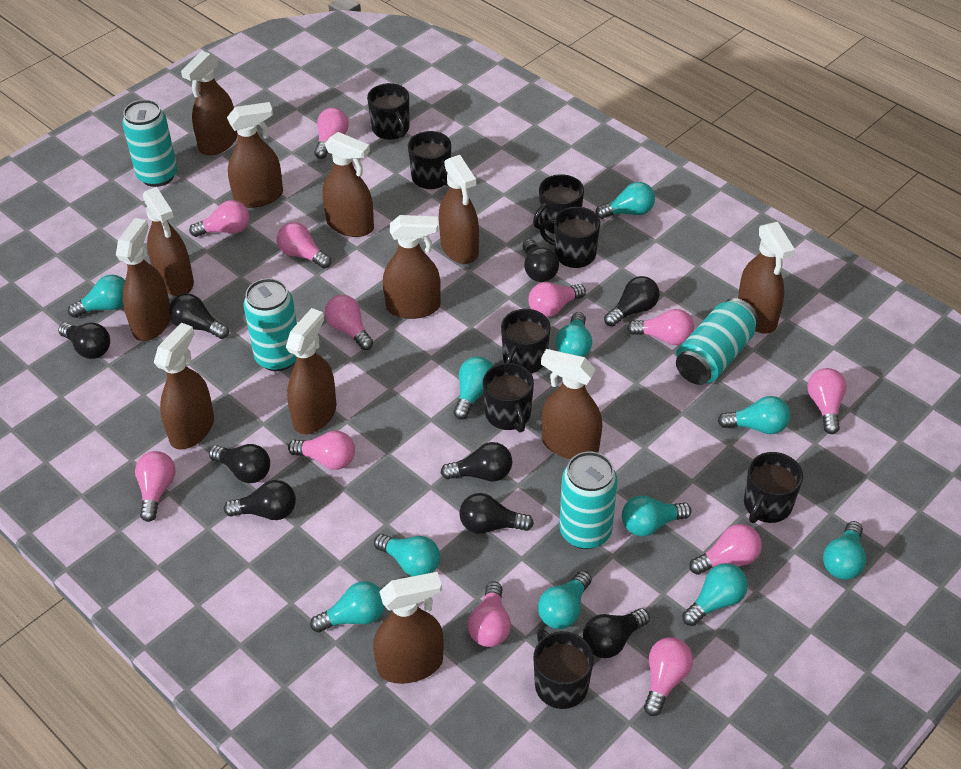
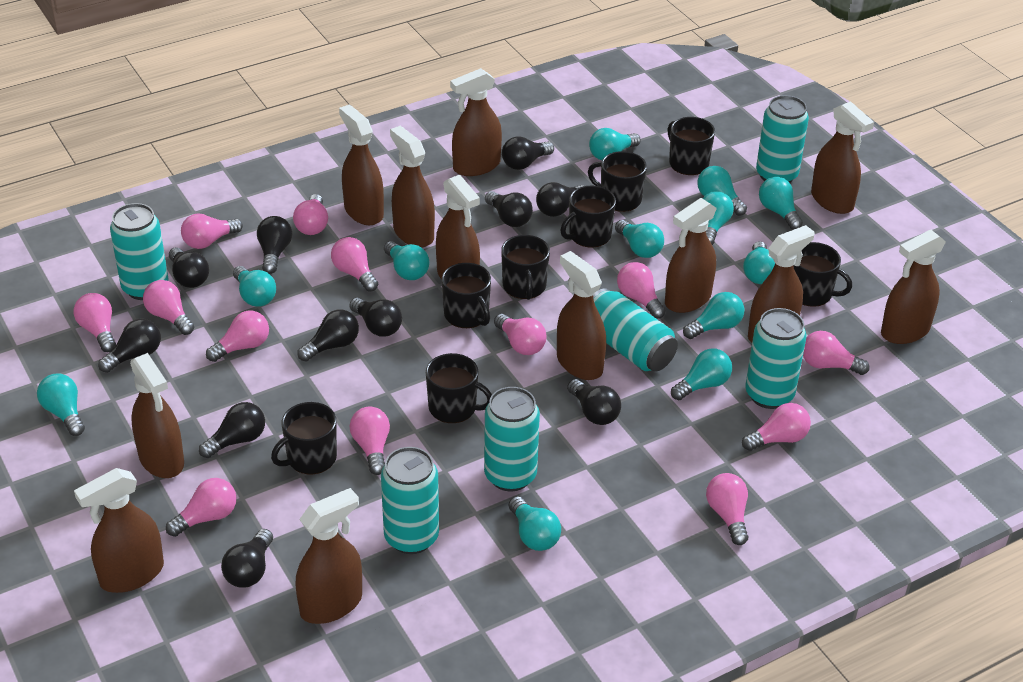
black light bulb: [58,323,110,359] [169,294,229,339] [209,444,270,483] [224,480,296,520] [441,442,512,481] [459,493,534,534] [523,239,559,282] [583,608,650,658] [604,276,659,327] = 9 -> [98,318,161,373] [169,247,209,288] [199,402,265,458] [221,529,273,588] [257,216,292,274] [297,309,359,362] [350,298,402,337] [485,191,533,227] [502,136,554,170] [536,182,584,217] [567,379,621,425] = 11
pink light bulb: [135,451,176,522] [189,200,249,237] [277,222,331,269] [288,431,355,470] [314,108,349,159] [324,295,373,350] [468,581,511,647] [528,282,586,317] [627,309,694,345] [644,637,693,716] [689,524,762,575] [807,368,846,434] = 12 -> [74,293,116,352] [143,280,194,335] [166,478,236,537] [181,214,243,249] [206,311,269,362] [293,194,328,235] [331,237,378,292] [349,407,390,475] [494,314,546,355] [617,262,666,319] [706,473,748,545] [742,403,811,451] [803,331,870,375] = 13
turquoise can: [122,100,177,187] [243,278,297,371] [559,452,618,549] [676,298,758,385] = 4 -> [110,203,168,300] [381,447,439,554] [484,387,540,491] [593,288,678,372] [745,308,806,409] [756,95,809,183] = 6
turquoise light bulb: [68,275,125,318] [310,581,385,633] [374,534,440,576] [454,357,493,420] [538,571,592,629] [556,312,592,357] [595,182,655,219] [622,495,692,536] [682,563,748,626] [718,396,790,434] [823,521,866,580] = 11 -> [37,374,85,436] [233,266,276,307] [384,241,429,280] [509,496,561,551] [589,128,641,160] [615,220,664,258] [671,349,732,400] [683,292,744,339] [697,166,747,216] [702,191,734,245] [743,241,775,284] [759,177,803,230] = 12

